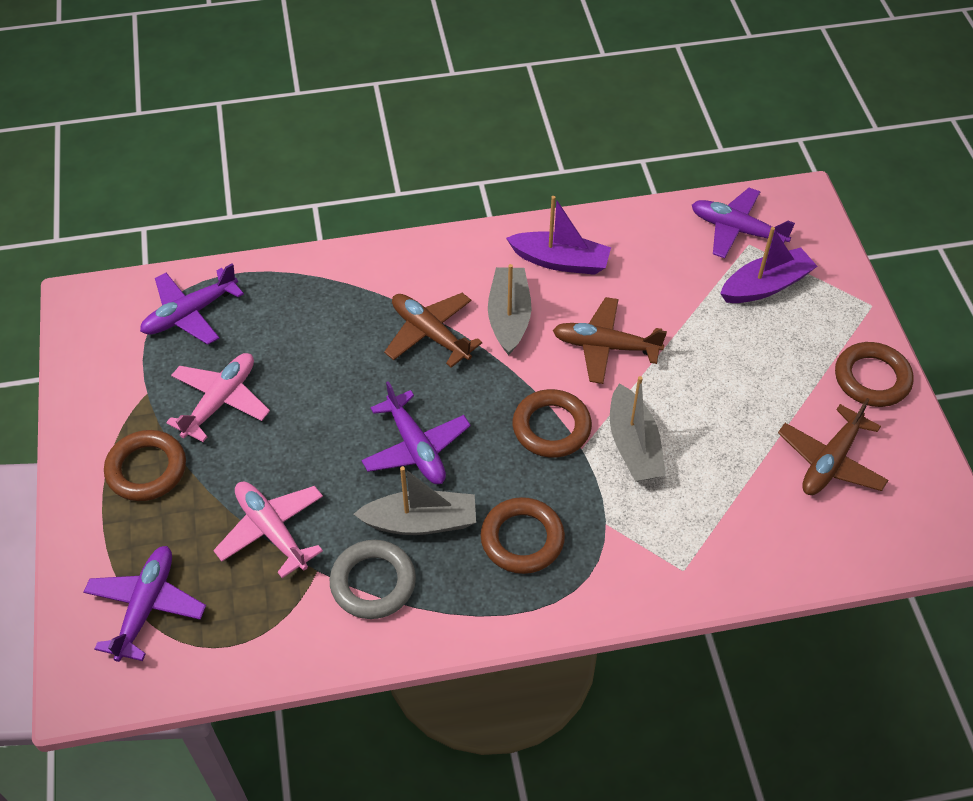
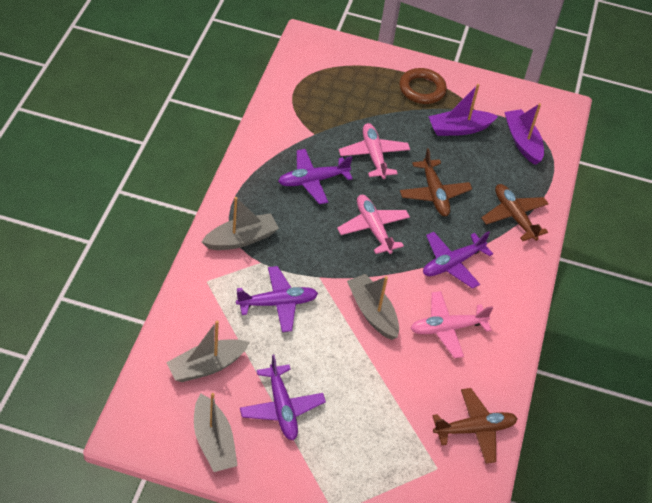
brown ring: [104,430,186,501] [480,497,565,574] [513,389,592,458] [835,342,913,407] = 4 -> [399,68,447,104] = 1
grey boat: [354,466,476,535] [488,264,531,355] [610,376,666,481] = 3 -> [166,321,250,382] [194,393,238,472] [202,197,279,250] [347,274,399,340] = 4
grey ring: [330,540,416,619] = 1 -> none = 0
pink plane: [166,353,270,442] [213,482,323,578] = 2 -> [337,195,410,254] [339,123,410,179] [410,291,493,358] = 3

